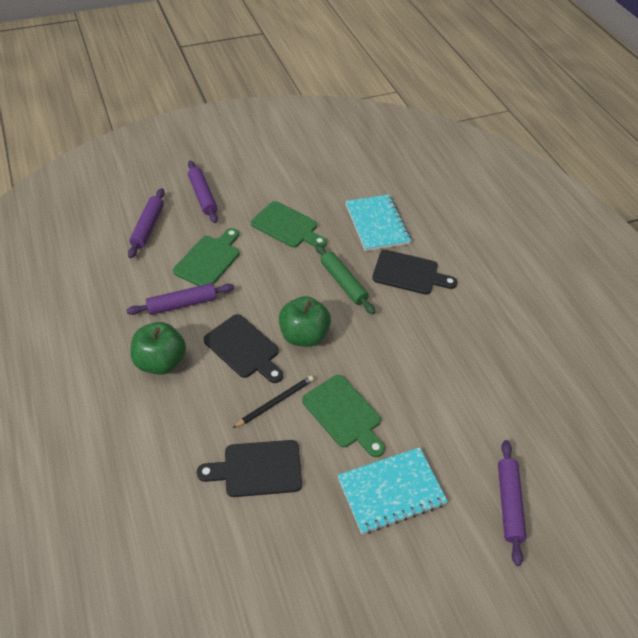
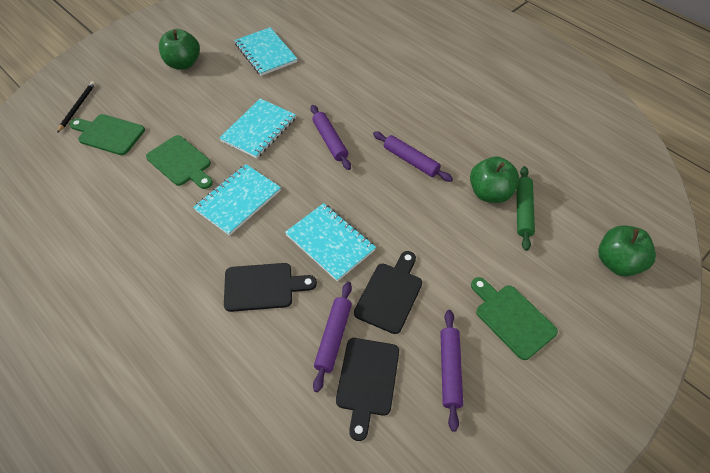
green apple: [130,322,186,375] [279,296,331,347] = 2 -> [159,29,200,69] [470,156,519,203] [598,225,656,276] = 3
turquoise notebook: [338,447,448,534] [345,195,411,251] = 2 -> [193,164,281,236] [219,98,296,159] [234,27,297,76] [285,203,376,281] = 4

